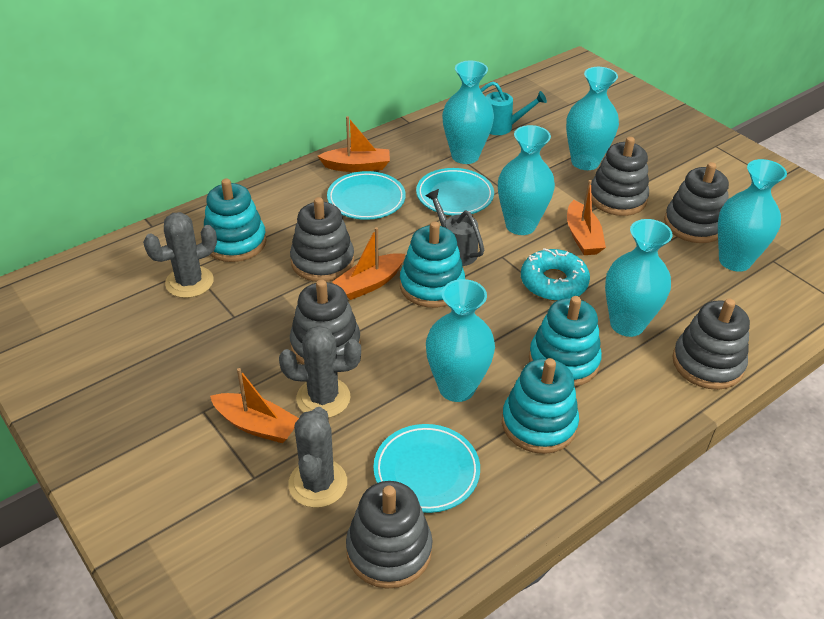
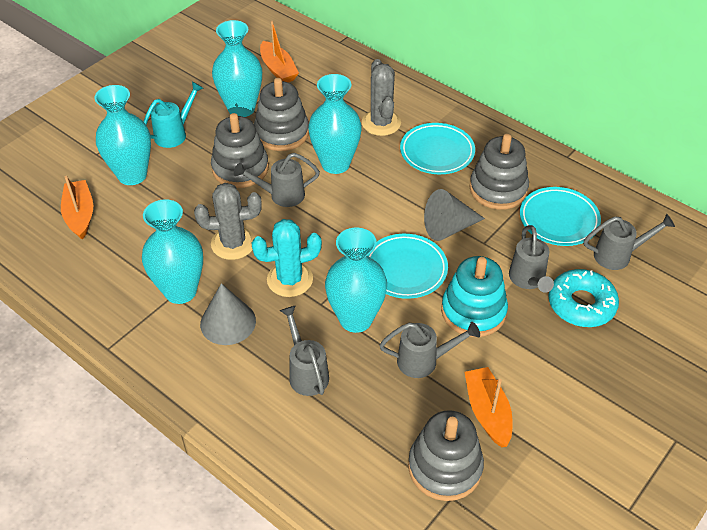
grey cactus: [143,212,217,298] [279,326,361,418] [288,407,347,508] = 3 -> [194,183,262,260] [362,59,401,136] = 2
grey cone: none = 0 -> [200,283,256,345] [424,189,485,241] = 2
grey stacking toy: [290,197,354,282] [290,279,361,364] [346,481,432,589] [591,137,649,216] [664,162,729,243] [672,299,750,390] = 6 -> [211,113,269,188] [254,78,309,151] [408,410,484,501] [469,134,529,210] = 4
grey watering can: [425,189,484,266] = 1 -> [234,153,320,207] [280,305,329,396] [379,322,480,378] [509,225,554,293] [584,214,675,270] = 5
orange boat: [210,368,299,443] [318,116,390,172] [332,227,405,300] [567,180,606,255] = 4 -> [61,176,93,240] [260,21,299,82] [464,367,512,447] = 3
turquoise cactus: none = 0 -> [251,219,322,297] = 1
turquoise stacking toy: [204,178,267,262] [400,221,465,308] [502,358,579,454] [529,296,602,387] = 4 -> [441,256,508,337] = 1
turquoise vase: [426,279,495,402] [442,61,494,164] [498,125,555,235] [566,67,619,170] [605,219,673,337] [718,159,787,272] = 6 -> [94,85,151,185] [142,199,203,304] [212,20,262,117] [308,74,362,174] [325,228,387,333] = 5

